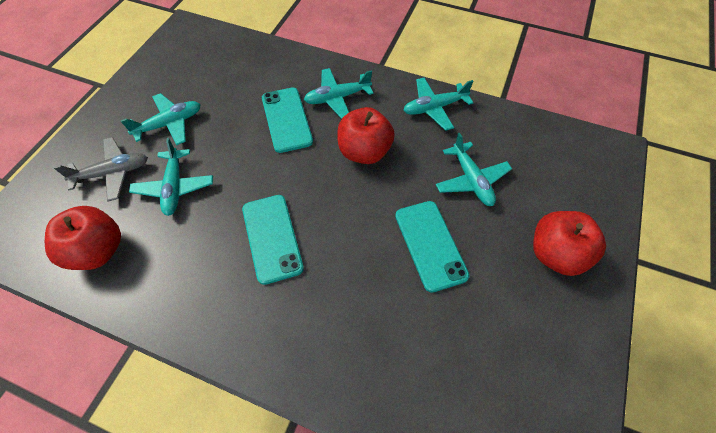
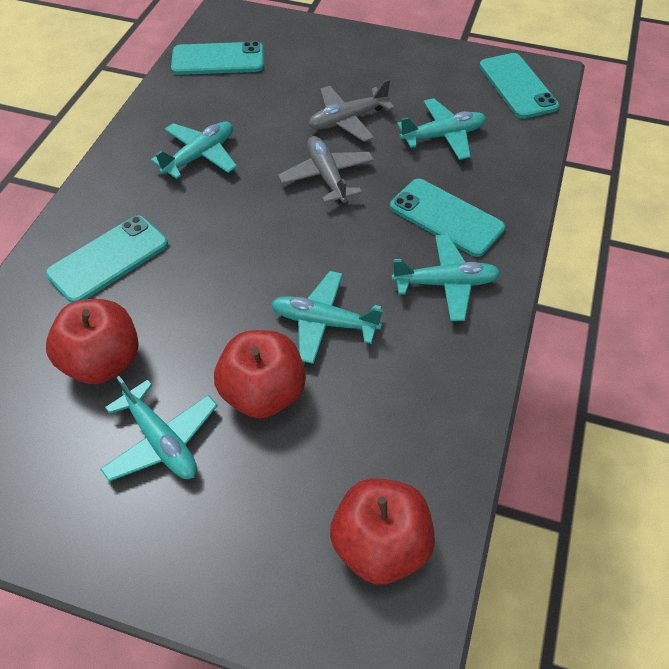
grey plane: [54,137,148,201] = 1 -> [278,136,374,203] [309,79,395,142] = 2
turquoise phone: [242,195,304,285] [262,88,313,153] [395,201,470,293] = 3 -> [46,215,168,303] [171,41,264,75] [390,179,505,257] [479,53,559,119] = 4

